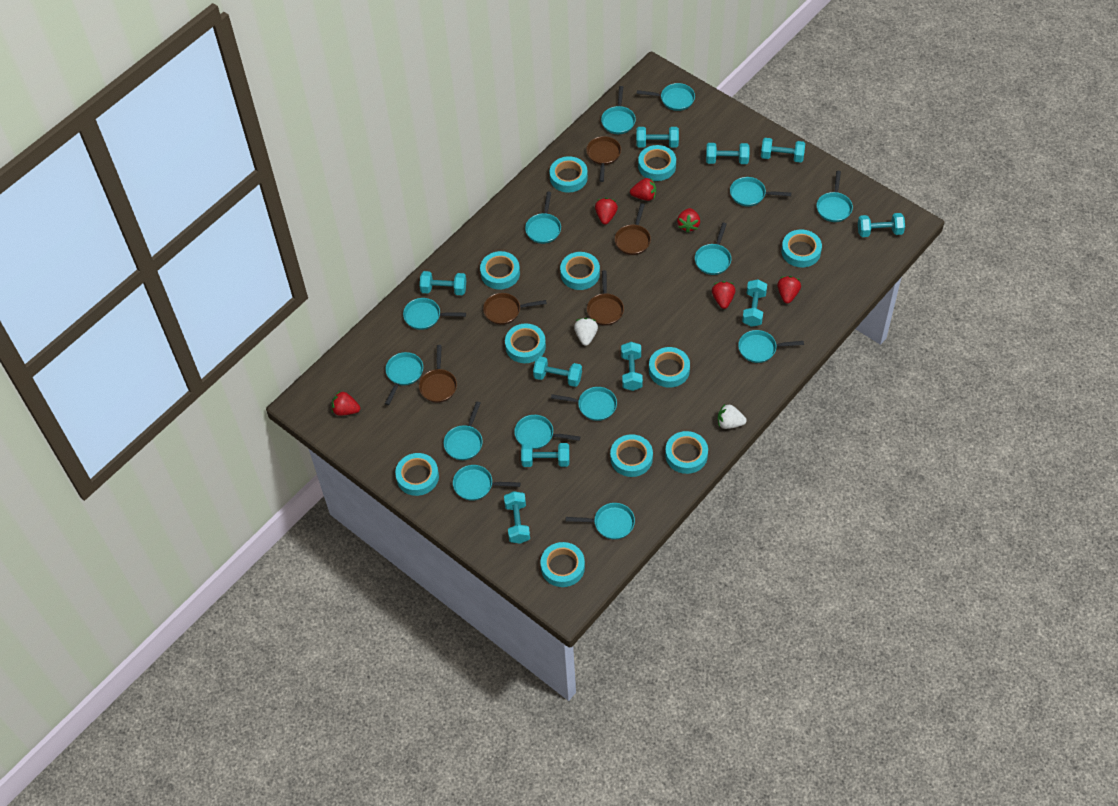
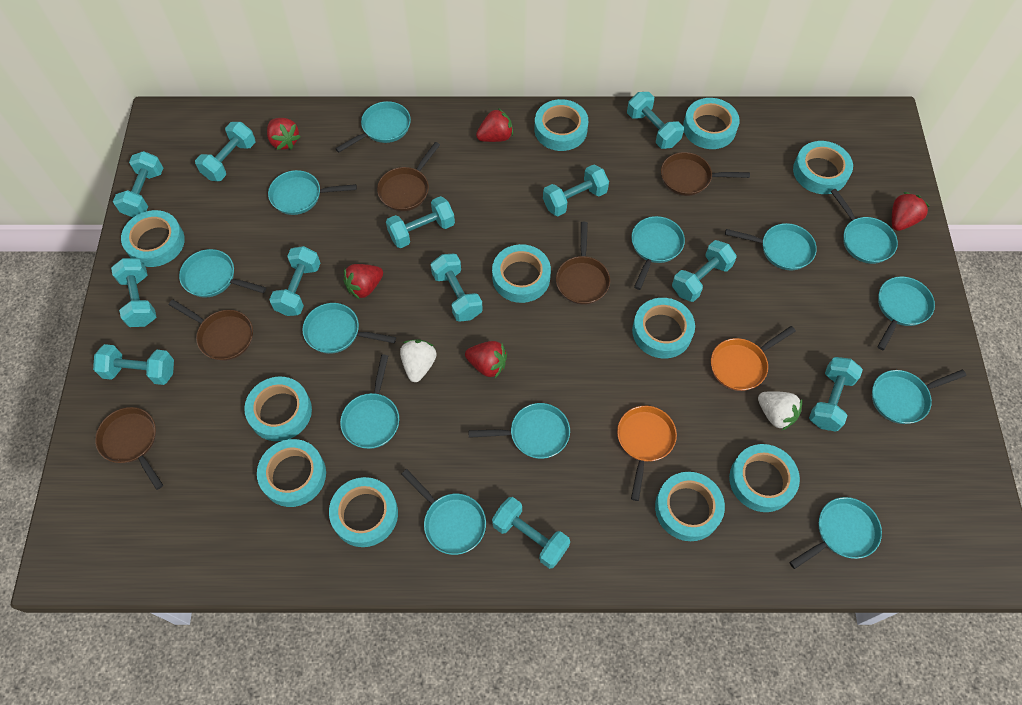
orange pan: none = 0 -> [617,406,677,501] [711,326,796,391] = 2
red strawberry: [332,391,360,416] [595,198,618,225] [630,178,656,201] [677,208,700,233] [712,281,735,309] [777,276,801,304] = 6 -> [267,118,301,150] [343,264,383,299] [465,341,507,378] [476,108,513,142] [892,192,930,231] = 5
turquoise dumbbell: [420,271,466,295] [504,491,530,544] [521,443,569,467] [533,356,582,387] [621,342,643,391] [636,127,679,148] [706,143,750,164] [742,279,767,327] [761,138,805,162] [858,213,905,237] = 10 -> [93,344,174,385] [111,258,156,327] [113,151,163,217] [195,122,255,181] [269,246,321,316] [386,196,455,248] [431,254,483,322] [492,497,570,569] [543,164,609,216] [627,92,684,149] [672,240,737,302] [809,357,863,432] = 12
turquoise pan: [385,352,423,405] [403,298,466,330] [443,401,483,460] [453,465,520,501] [514,415,580,449] [525,192,561,244] [551,387,617,421] [566,503,635,540] [601,86,636,134] [637,83,695,111] [695,223,731,275] [730,177,791,207] [738,330,804,363] [817,171,853,222] = 14 -> [179,249,266,298] [268,170,357,215] [302,303,396,354] [335,101,411,153] [340,354,399,449] [401,469,486,555] [468,403,570,459] [631,216,685,290] [725,223,817,270] [789,497,882,569] [831,189,898,264] [872,370,966,424] [877,276,935,350] = 13

